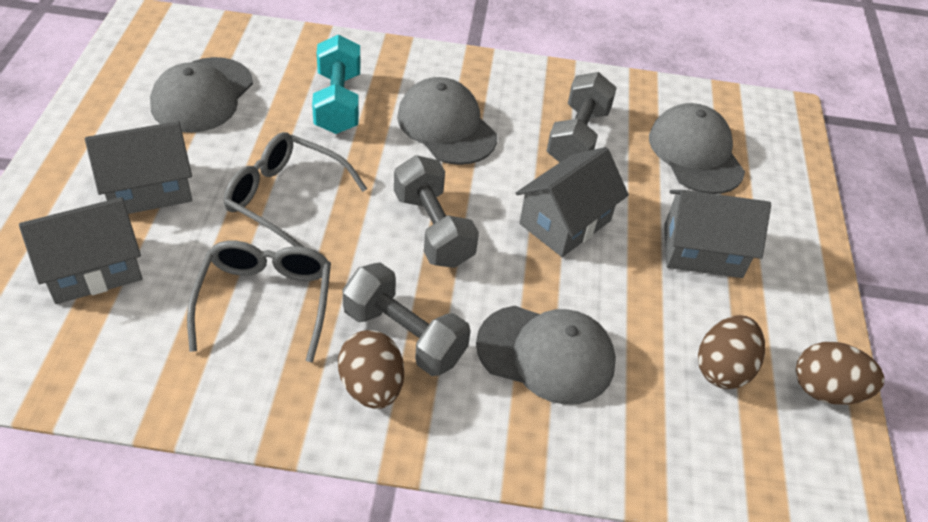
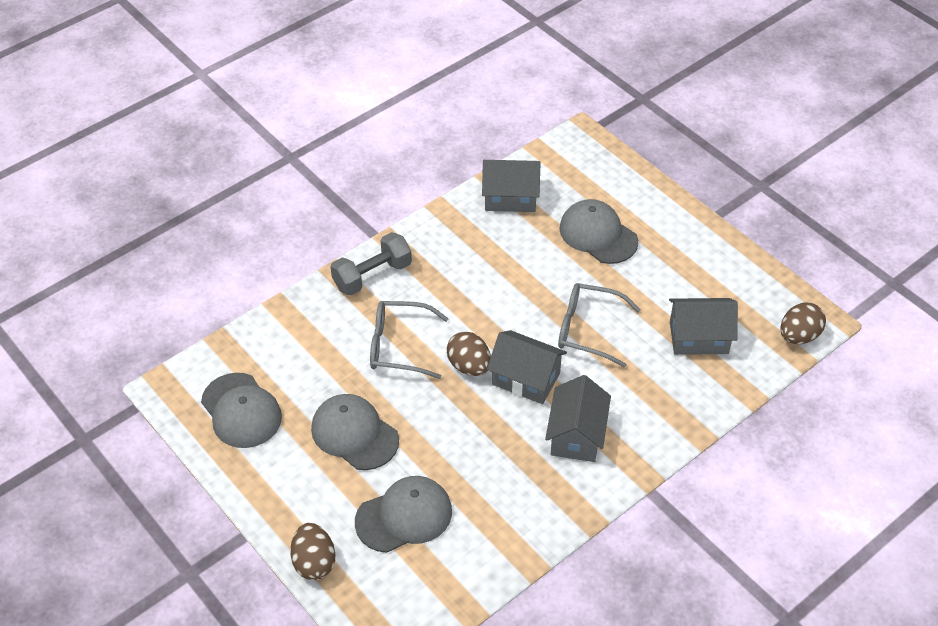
grey dumbbell: [342,262,471,376] [394,155,479,268] [547,72,617,162] = 3 -> [330,232,412,296] = 1
turquoise dumbbell: [312,35,360,134] = 1 -> none = 0

